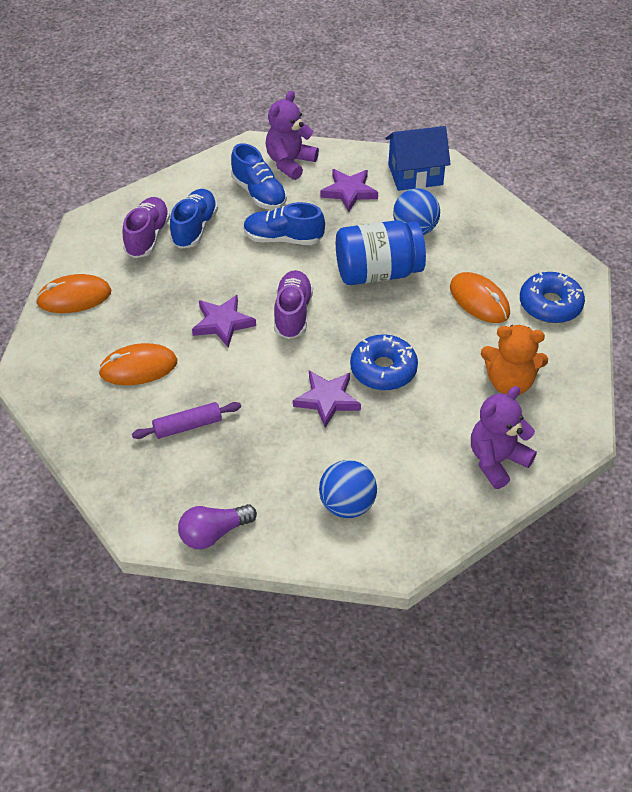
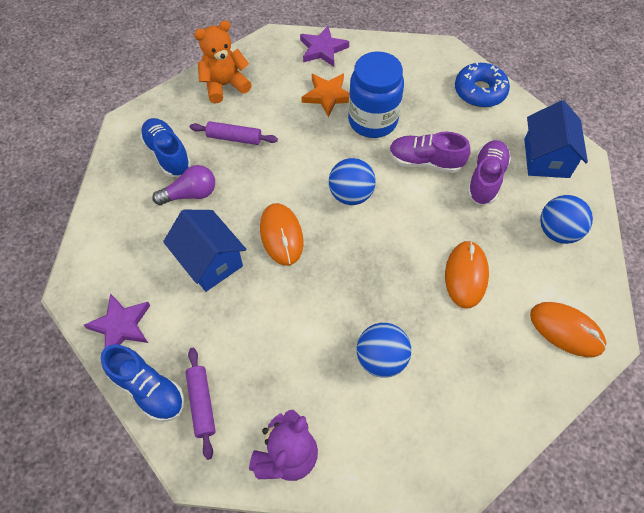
blue ball: [319,460,377,518] [393,188,440,235] = 2 -> [329,158,376,205] [357,323,411,378] [540,195,593,244] = 3
blue donut: [350,334,418,390] [520,271,585,323] = 2 -> [455,61,510,107] = 1
blue house: [386,126,450,191] = 1 -> [163,210,246,292] [524,100,588,178] = 2
blue shoe: [170,189,218,249] [231,143,287,210] [243,202,325,245] = 3 -> [101,344,184,422] [140,118,191,177] = 2
orange star: none = 0 -> [301,74,349,117] = 1
purple rolling pin: [132,402,241,439] = 1 -> [186,348,216,460] [190,121,278,145] = 2
purple star: [192,295,256,348] [293,371,361,428] [320,169,378,212] = 3 -> [84,293,151,348] [300,26,349,67] = 2
purple teddy bear: [265,91,319,180] [471,386,537,489] = 2 -> [249,410,318,481] = 1

